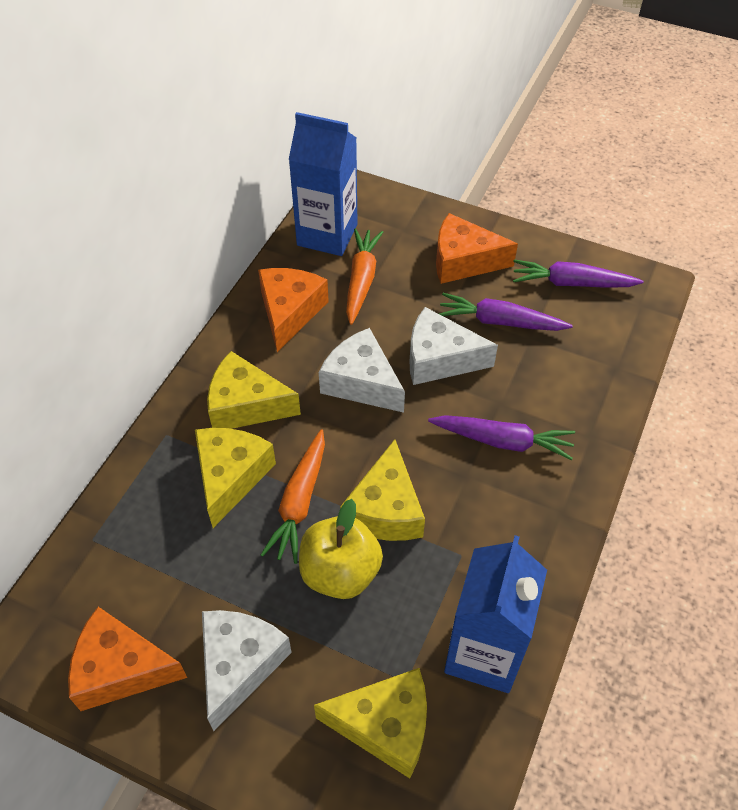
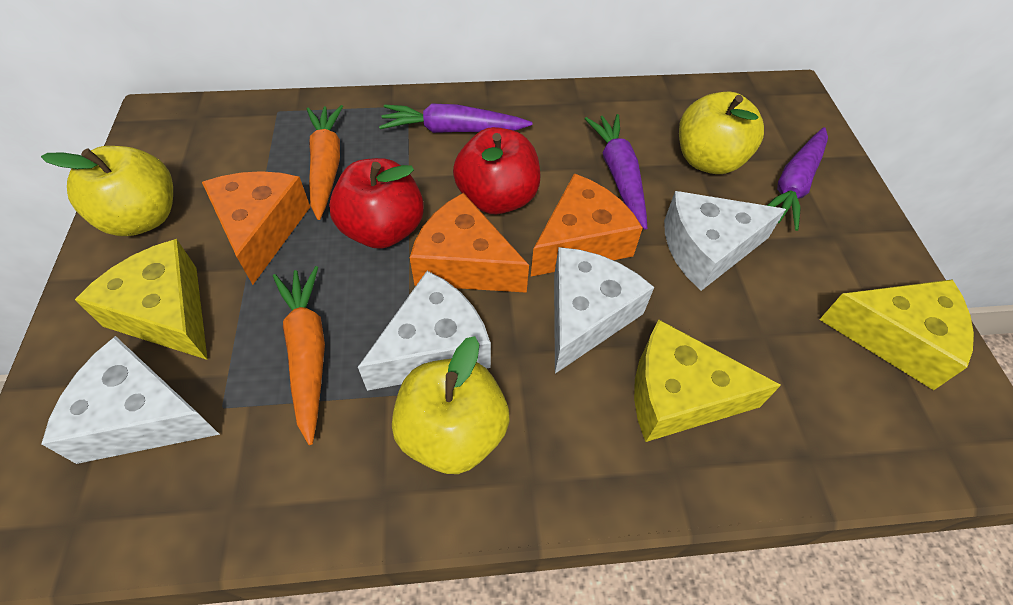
blue carton: [289,112,358,256] [444,535,547,693] = 2 -> none = 0
red apple: none = 0 -> [329,158,424,249] [453,127,541,214] = 2
white cheese: [202,610,292,731] [319,328,405,413] [410,307,498,385] = 3 -> [41,336,220,464] [358,271,491,391] [554,247,654,374] [664,191,786,291] = 4
yellow apple: [299,499,383,599] = 1 -> [41,146,173,236] [392,336,510,474] [679,92,764,174] = 3
yellow cheese: [195,428,276,528] [207,351,301,429] [314,668,427,778] [340,439,425,541] = 4 -> [75,239,208,360] [634,319,781,442] [819,279,974,390] = 3

